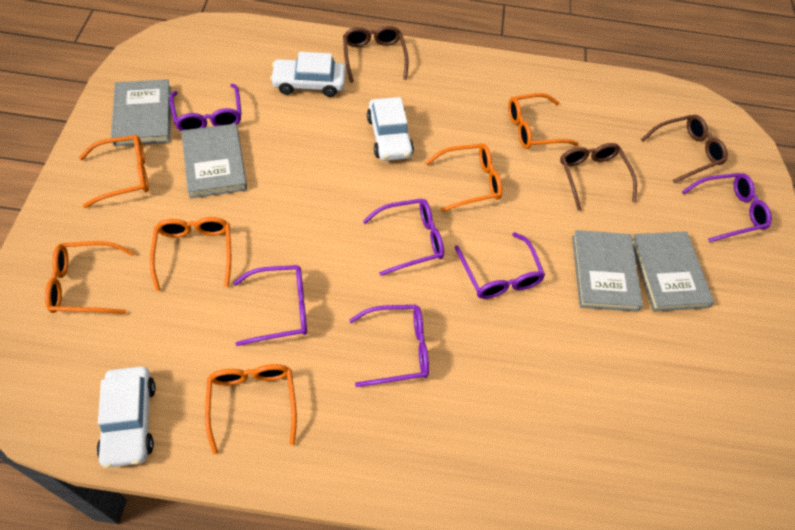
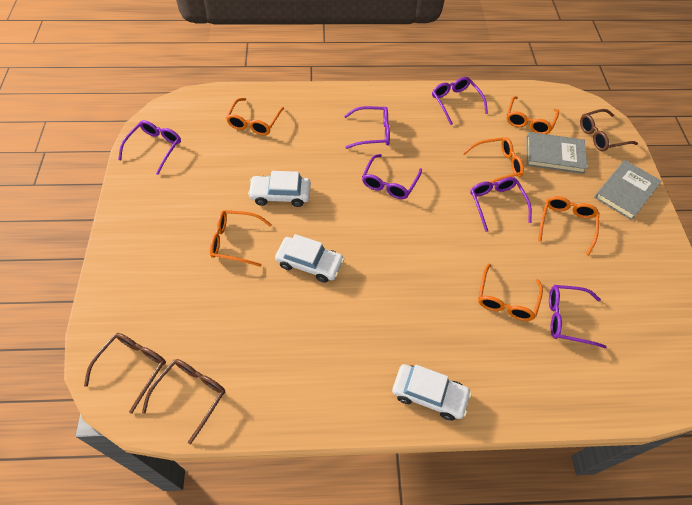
grey book: [111,79,171,146] [181,124,247,198] [572,230,643,311] [632,231,714,311] = 4 -> [526,132,587,174] [594,160,662,220] = 2

